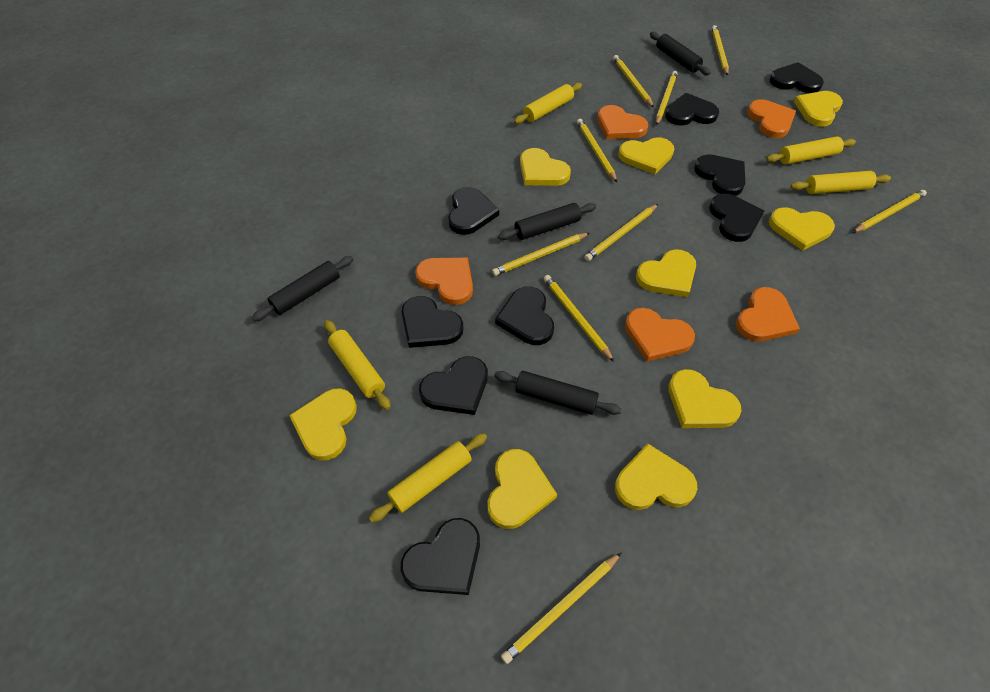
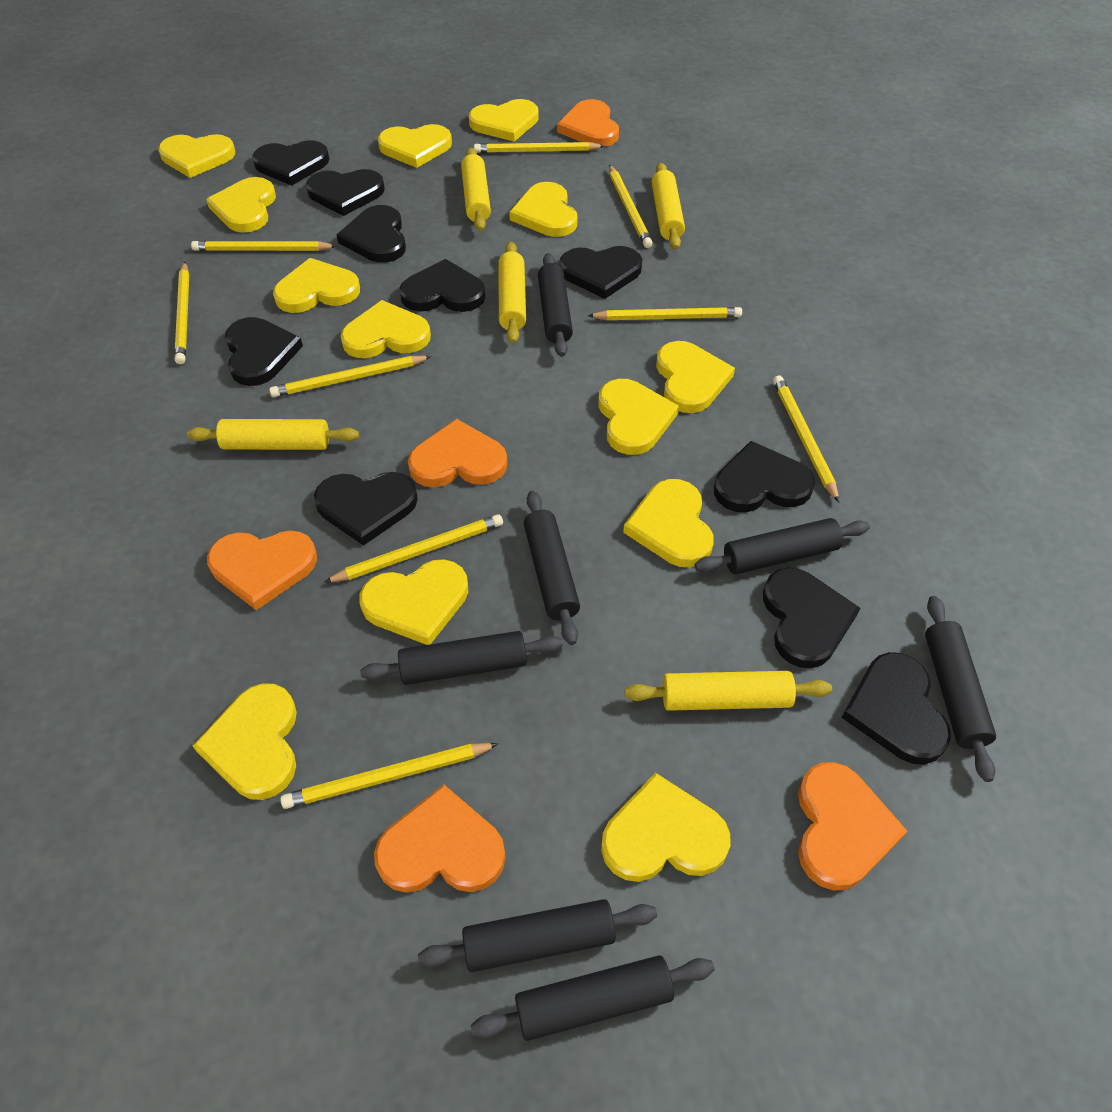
black heart: [401,518,480,595] [402,296,464,348] [419,356,488,415] [448,187,499,235] [495,287,554,345] [665,93,719,126] [694,154,745,196] [709,193,764,242] [769,62,824,93] = 9 -> [225,317,303,386] [252,140,329,186] [306,169,385,216] [314,472,418,546] [337,205,406,263] [400,259,485,312] [559,246,642,299] [714,441,815,513] [763,568,860,668] [841,652,951,765] = 10
black rolling pin: [252,256,353,321] [494,371,622,415] [498,203,596,240] [650,32,711,75] = 4 -> [360,631,563,685] [418,899,657,972] [471,955,715,1041] [524,491,580,645] [538,253,573,357] [695,518,870,574] [925,596,996,782] = 7
yellow heart: [289,388,357,460] [488,449,557,529] [520,148,571,186] [615,443,698,510] [618,137,674,174] [636,249,696,297] [668,369,741,428] [769,208,835,251] [794,91,843,127] = 9 -> [158,134,235,178] [192,683,297,800] [206,177,276,233] [273,258,360,313] [340,300,431,358] [359,559,468,645] [378,124,452,168] [469,99,539,142] [509,182,577,237] [598,379,679,455] [601,773,730,882] [623,479,714,567] [656,341,735,413] = 13

